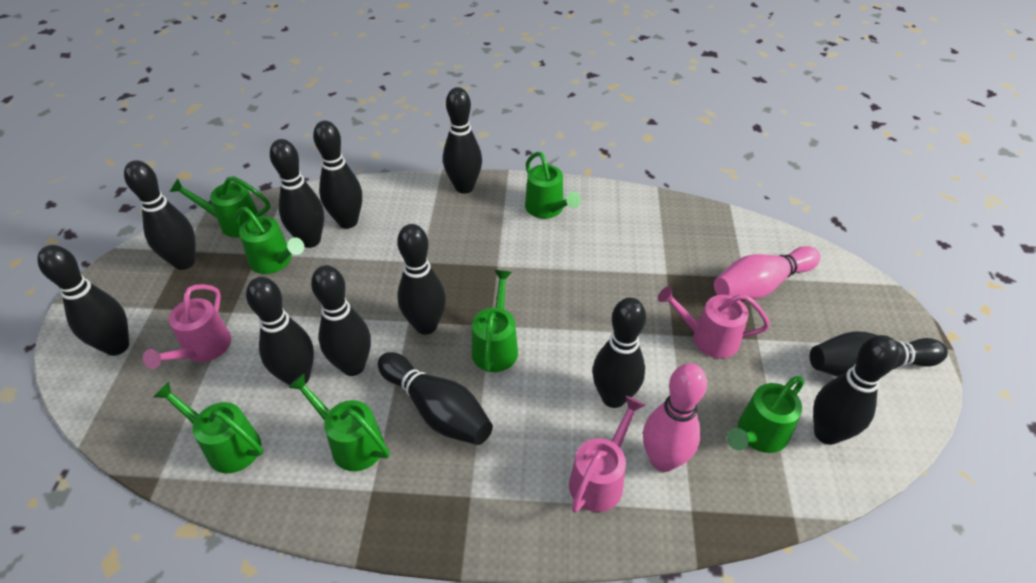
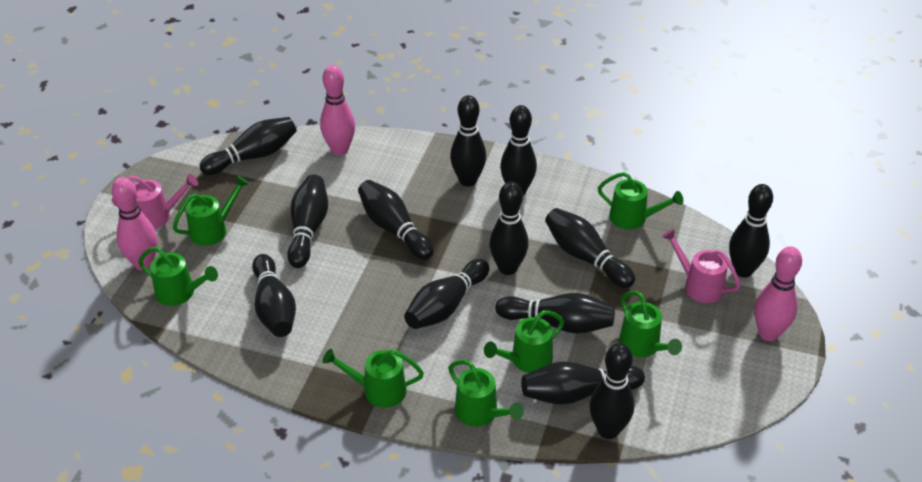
black bowling pin: [38,245,129,356] [124,160,196,270] [246,277,314,385] [270,139,324,248] [311,265,371,376] [313,121,362,229] [378,352,493,445] [397,224,446,335] [443,87,482,194] [592,298,646,408] [810,331,948,377] [813,335,899,445] = 12 -> [200,117,297,175] [252,254,296,337] [287,175,328,268] [358,180,434,260] [404,259,489,329] [450,95,486,187] [490,181,529,275] [495,293,615,334] [500,105,537,195] [521,362,645,405] [545,208,635,288] [590,343,634,439] [729,184,773,278] = 13
pink bowling pin: [643,363,707,472] [714,246,821,300] = 2 -> [112,177,157,271] [320,65,355,155] [754,246,802,341] = 3
pink watering can: [143,284,231,369] [569,396,645,512] [658,287,770,358] = 3 -> [112,174,198,229] [662,229,741,303] = 2

